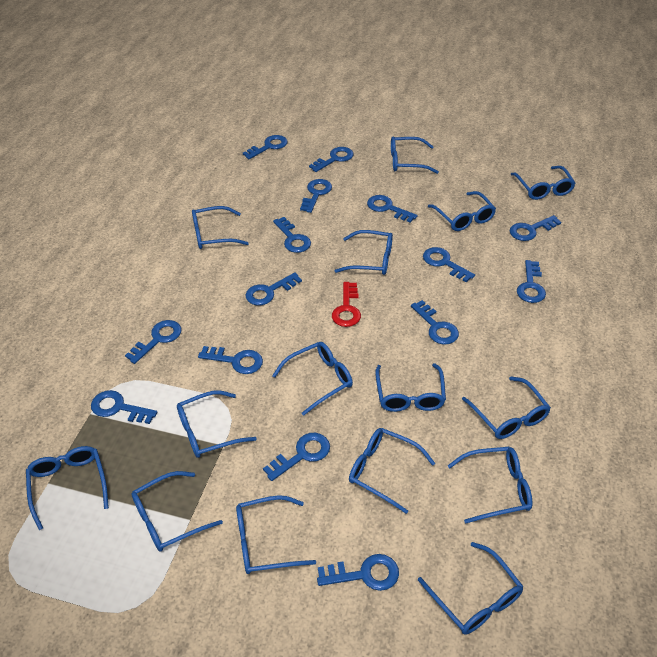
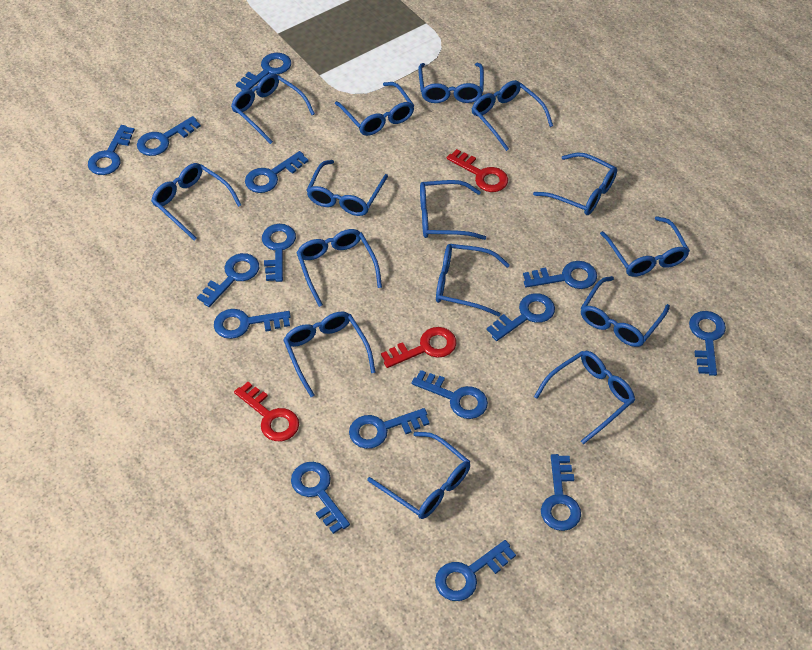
red key: [332,282,361,327] = 1 -> [234,382,299,441] [381,327,456,368] [447,149,508,192] = 3

